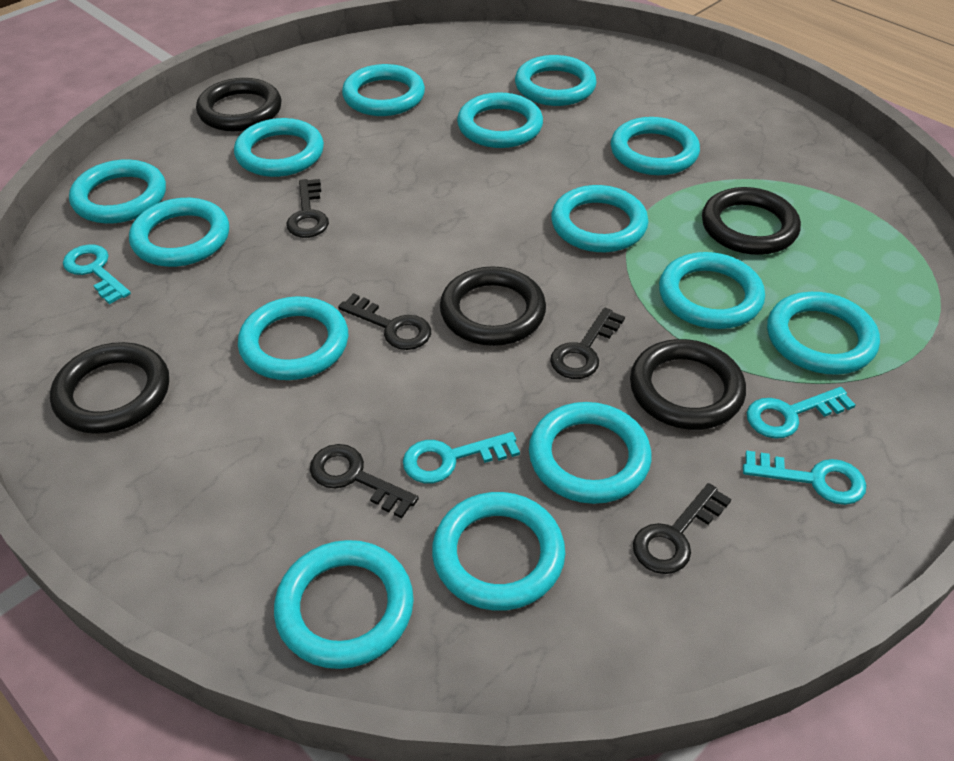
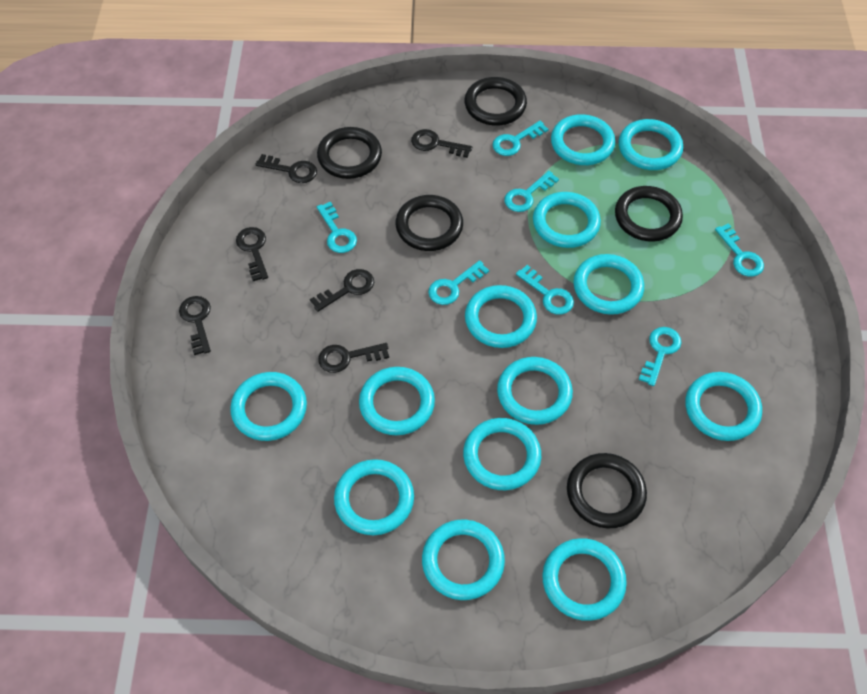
black key: [286,179,329,238] [310,444,419,518] [338,293,431,350] [550,308,625,379] [633,483,731,574] = 5 -> [179,296,211,355] [236,227,268,281] [256,154,317,183] [310,269,374,312] [318,343,389,373] [411,129,472,158] = 6
turquoise key: [63,244,131,304] [403,432,520,483] [743,450,866,505] [747,387,855,439] = 4 -> [317,202,357,253] [428,260,489,305] [493,121,549,156] [504,171,559,212] [516,265,574,315] [639,327,681,386] [715,223,764,277] = 7
turquoise ring: [69,159,166,224] [129,198,229,267] [234,118,324,177] [238,296,348,380] [274,540,414,669] [342,64,425,116] [432,492,565,611] [457,92,543,148] [515,55,597,106] [529,402,652,504] [551,185,648,252] [611,117,700,175] [659,252,765,329] [767,292,880,375] = 14 -> [230,372,307,441] [334,459,414,535] [359,367,435,435] [422,520,505,600] [463,418,541,490] [465,285,537,348] [497,357,573,425] [533,192,601,248] [542,538,627,621] [551,114,615,165] [573,254,644,315] [618,119,683,170] [685,372,762,441] = 13

